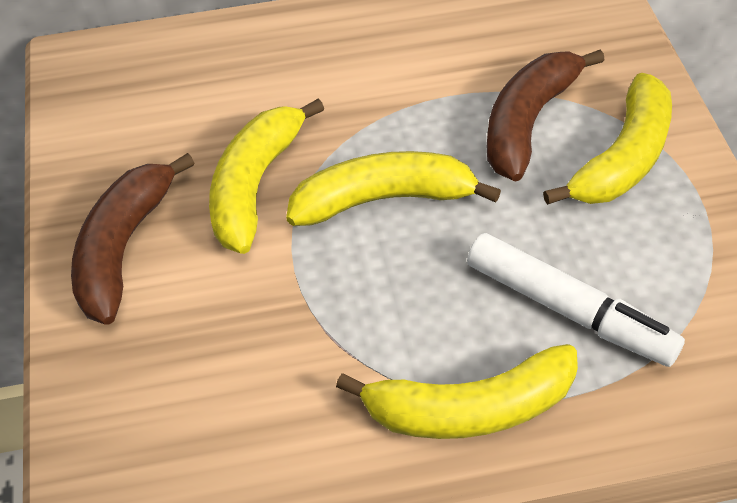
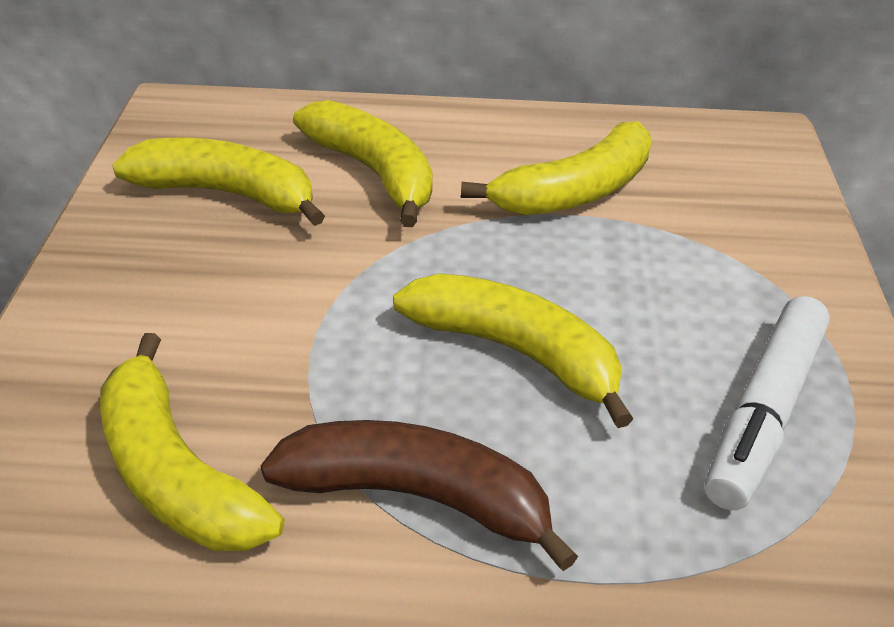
brown banana: [71,153,195,324] [487,50,605,182] = 2 -> [260,420,578,571] = 1
yellow banana: [209,99,324,254] [286,151,501,226] [336,344,578,439] [543,73,672,205] = 4 -> [100,333,285,551] [112,137,325,226] [293,100,433,227] [393,274,633,428] [461,121,651,216] = 5

